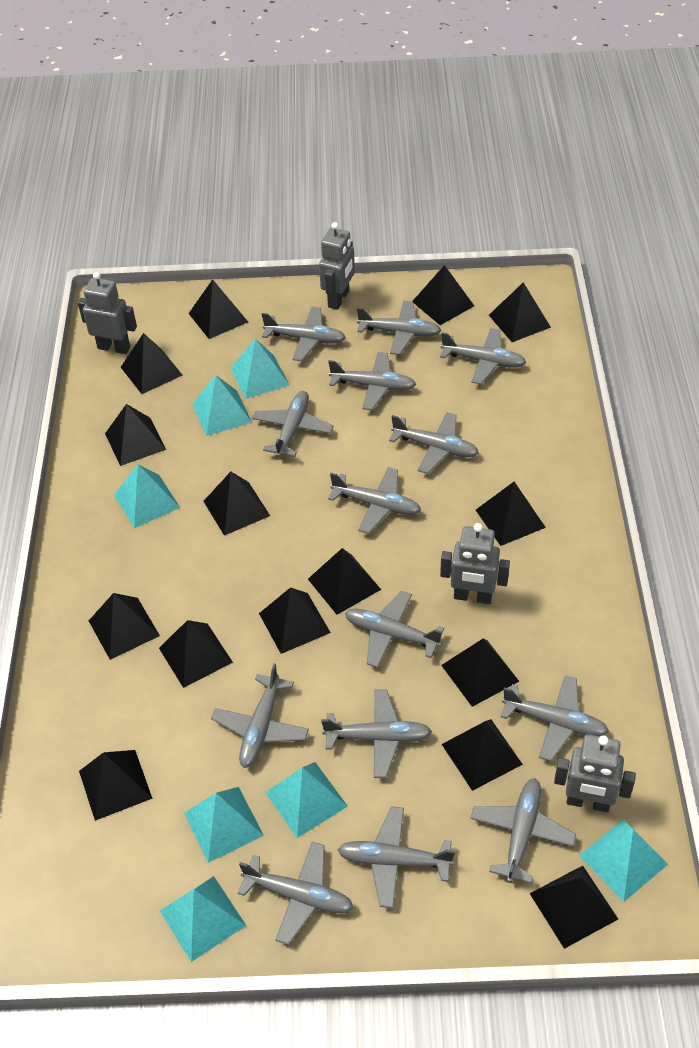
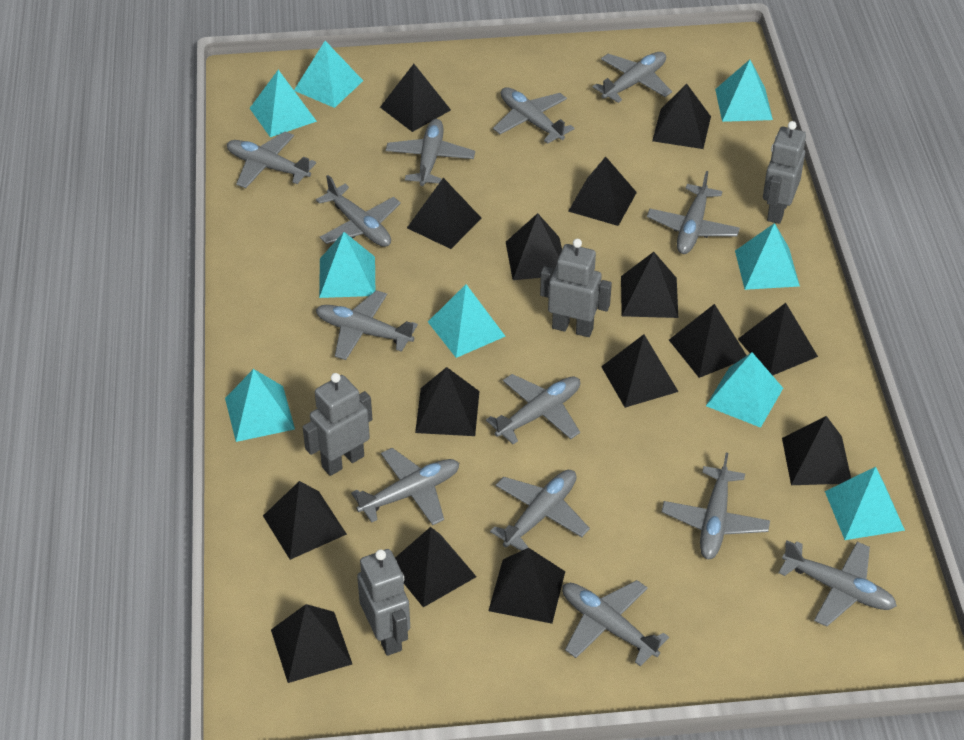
grey plane: [211,664,309,768] [238,842,354,945] [252,391,334,458] [262,307,346,361] [321,689,432,778] [328,352,416,410] [328,467,421,534] [337,807,455,908] [345,591,444,668] [357,300,442,355] [389,412,479,474] [440,328,526,384] [470,778,576,884] [501,675,609,761] = 14 -> [227,132,316,188] [316,175,401,247] [316,290,418,360] [351,448,459,525] [386,119,475,186] [486,374,580,444] [490,470,590,551] [493,87,575,144] [562,580,669,667] [593,52,672,103] [647,171,740,254] [662,453,770,559] [778,540,897,627] = 13
turquoise pyramid: [114,464,180,528] [160,876,246,962] [184,787,264,863] [192,375,252,436] [231,339,289,399] [265,762,348,838] [579,820,668,902] = 7 -> [225,369,295,442] [250,70,317,137] [294,41,363,108] [319,232,375,298] [428,284,506,358] [706,352,783,428] [715,60,773,122] [735,223,800,290] [825,467,905,540] = 9

